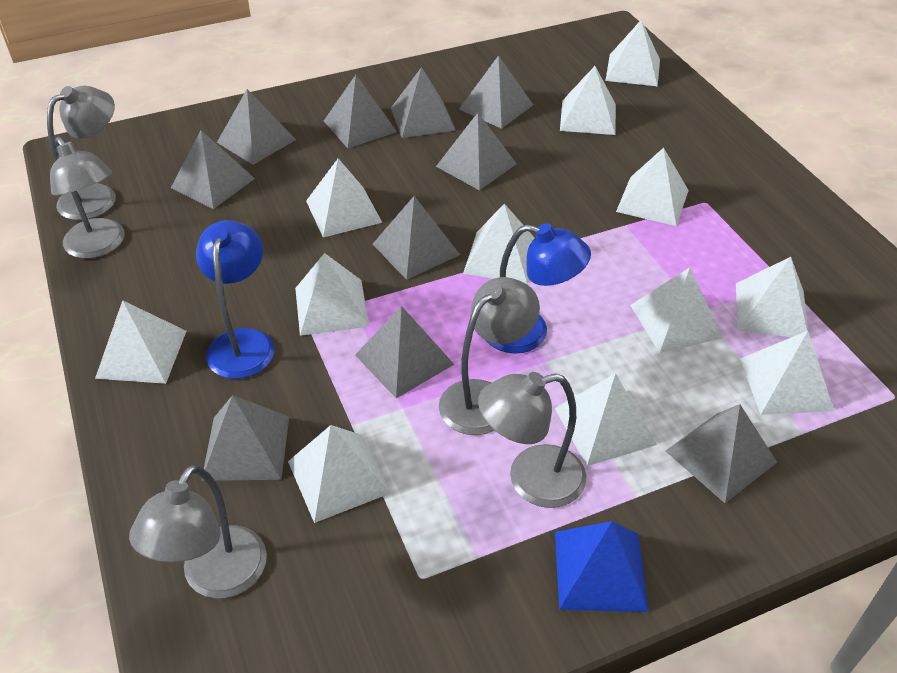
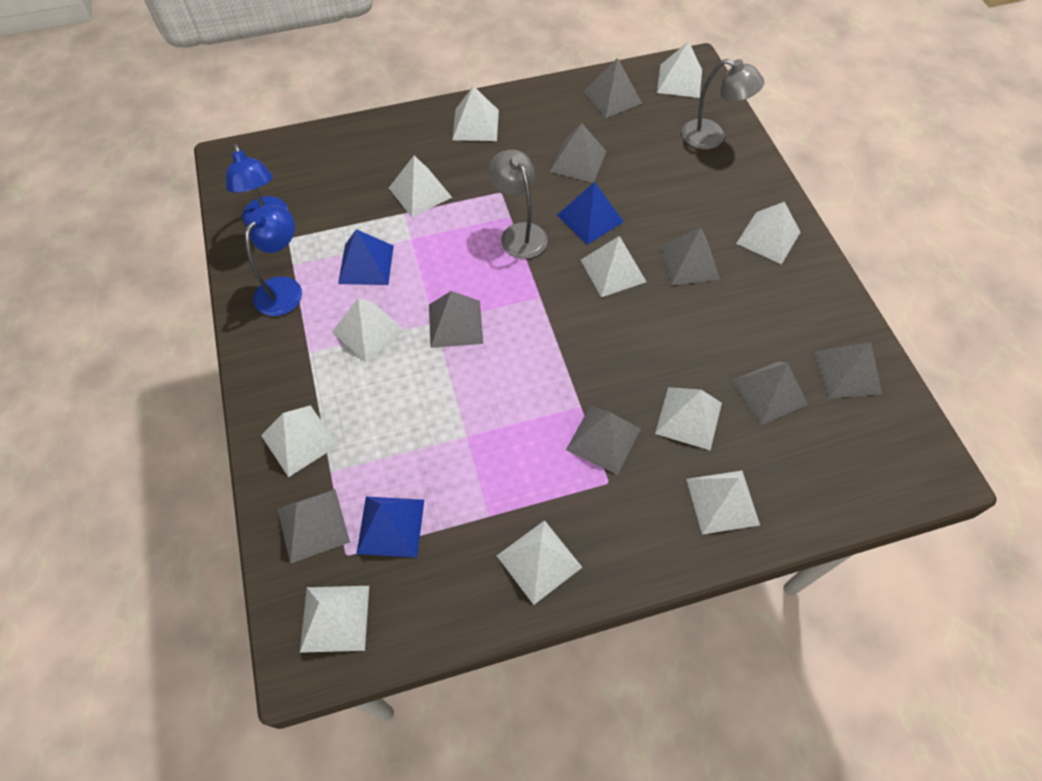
blue pyramid: [555,521,649,612] = 1 -> [338,229,394,285] [357,497,424,558] [557,182,624,245] = 3
grey lamp: [47,86,116,220] [50,137,125,259] [129,465,267,599] [439,277,540,435] [478,372,586,508] = 5 -> [489,150,548,259] [682,59,764,149] = 2
grey pyramid: [171,131,255,209] [201,395,289,481] [217,89,296,165] [324,75,397,148] [355,306,455,398] [373,196,460,280] [391,67,456,138] [436,113,517,190] [459,55,533,129] [665,404,777,503] = 10 -> [278,489,350,564] [429,291,483,348] [550,123,607,183] [566,406,641,475] [583,58,642,118] [660,227,720,285] [732,362,808,425] [814,342,882,398] = 8
white pyramid: [95,300,187,384] [288,425,390,523] [295,253,369,336] [306,159,382,237] [463,204,535,284] [555,373,657,466] [560,66,616,135] [606,19,660,86] [616,148,689,226] [630,268,723,353] [736,257,808,337] [740,331,834,415] = 12 -> [261,405,339,477] [300,586,369,653] [332,298,406,362] [389,155,452,217] [452,86,499,141] [497,520,582,605] [581,236,646,297] [655,387,722,450] [657,41,702,98] [686,471,760,535] [736,202,800,264] = 11

